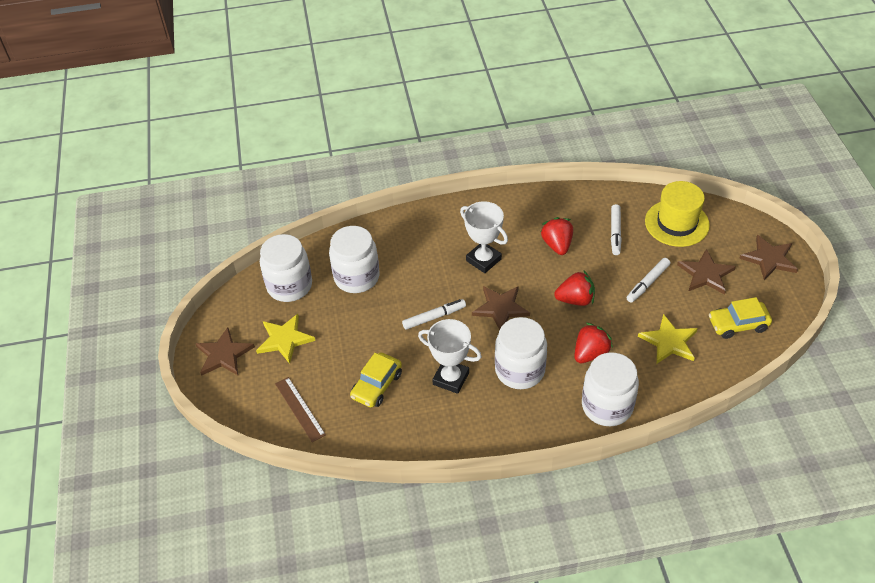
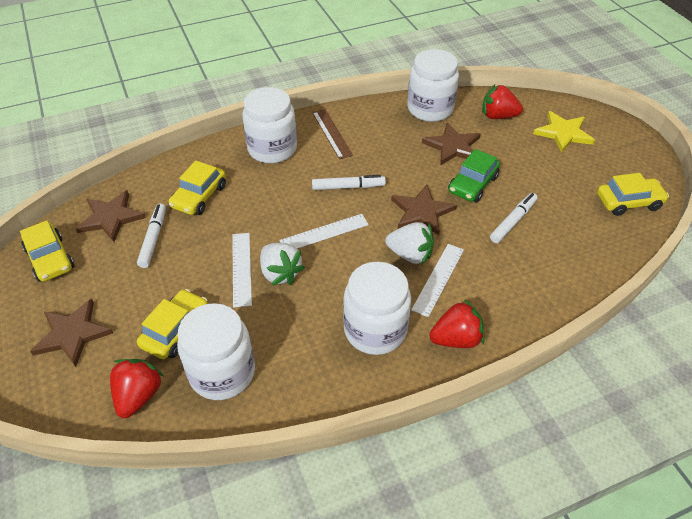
green car: none = 0 -> [448,149,500,202] = 1
white ruler: none = 0 -> [232,233,252,308] [280,214,369,249] [411,244,464,317] = 3
white strawberry: none = 0 -> [260,243,305,285] [385,222,434,265] = 2
white trophy: [418,319,482,394] [460,201,508,273] = 2 -> none = 0
yellow car: [350,353,402,408] [709,297,772,339] = 2 -> [20,220,74,282] [137,289,208,359] [169,161,226,215] [597,173,669,216] = 4
yellow hat: [645,181,710,247] = 1 -> none = 0
yellow star: [256,314,315,364] [638,314,698,364] = 2 -> [533,111,595,153] = 1

